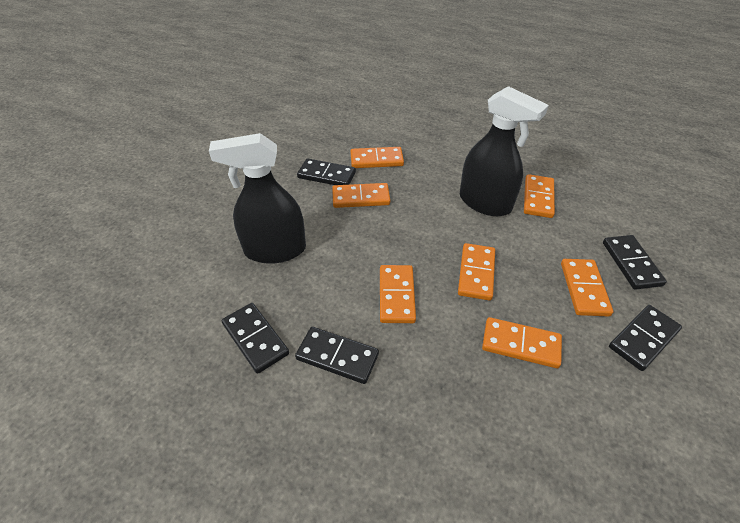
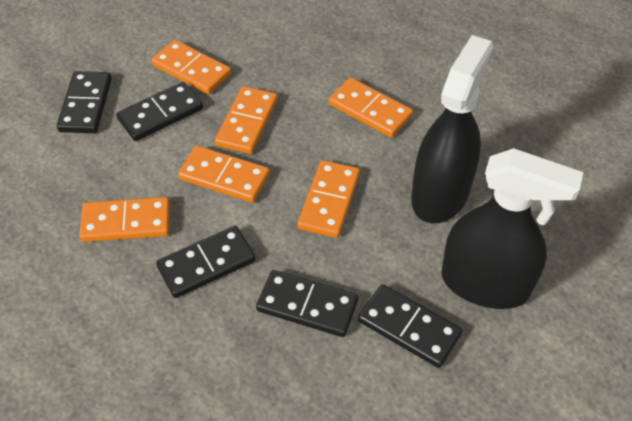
orange domino: [332,183,390,208] [351,147,404,168] [380,265,416,323] [458,243,495,301] [482,317,562,368] [524,174,555,218] [561,259,613,317] = 7 -> [79,197,170,242] [152,40,231,94] [178,146,270,203] [215,86,278,154] [298,160,360,238] [329,78,413,137] = 6

